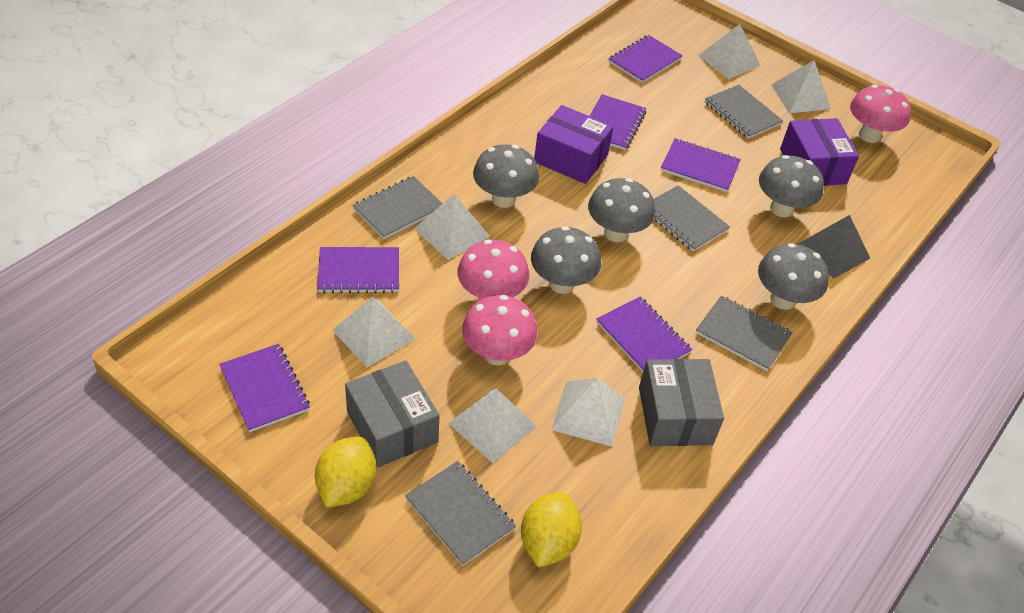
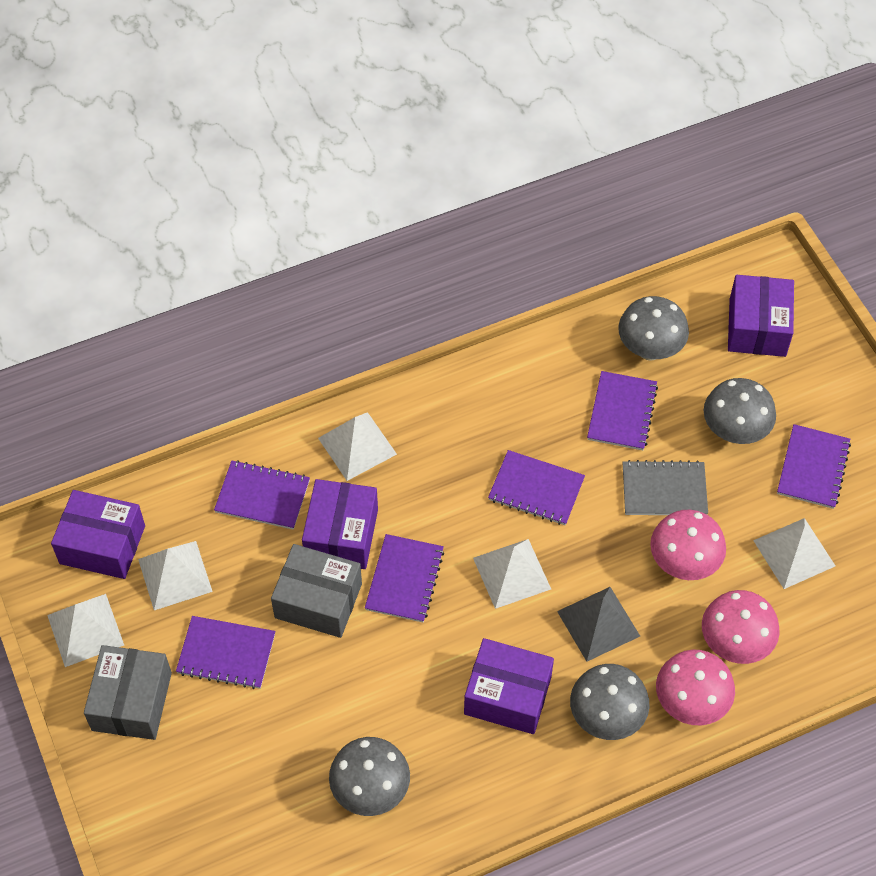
grey mushroom: [473,144,539,208] [531,226,601,294] [588,178,655,242] [758,243,829,310] [759,155,824,217] = 5 -> [329,737,410,816] [570,664,650,740] [618,296,689,361] [704,378,776,444] = 4
grey notebook: [352,176,443,239] [405,461,516,566] [653,185,730,252] [696,295,793,371] [705,85,783,139] = 5 -> [622,460,708,515] = 1
purple box: [534,105,614,184] [780,118,859,186] = 2 -> [51,490,145,579] [302,479,378,569] [464,638,554,734] [728,275,794,357] = 4
white pyramid: [332,297,415,368] [414,194,490,260] [448,389,537,463] [552,378,625,447] [698,24,761,79] [771,60,831,113] = 6 -> [47,594,124,667] [138,541,213,610] [318,412,397,481] [473,539,551,609] [753,518,835,589] = 5
yellow lemon: [315,437,376,508] [521,492,582,568] = 2 -> none = 0

